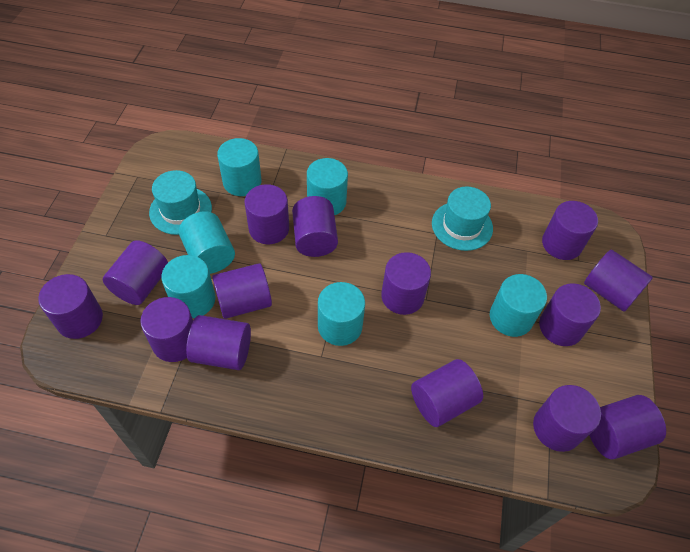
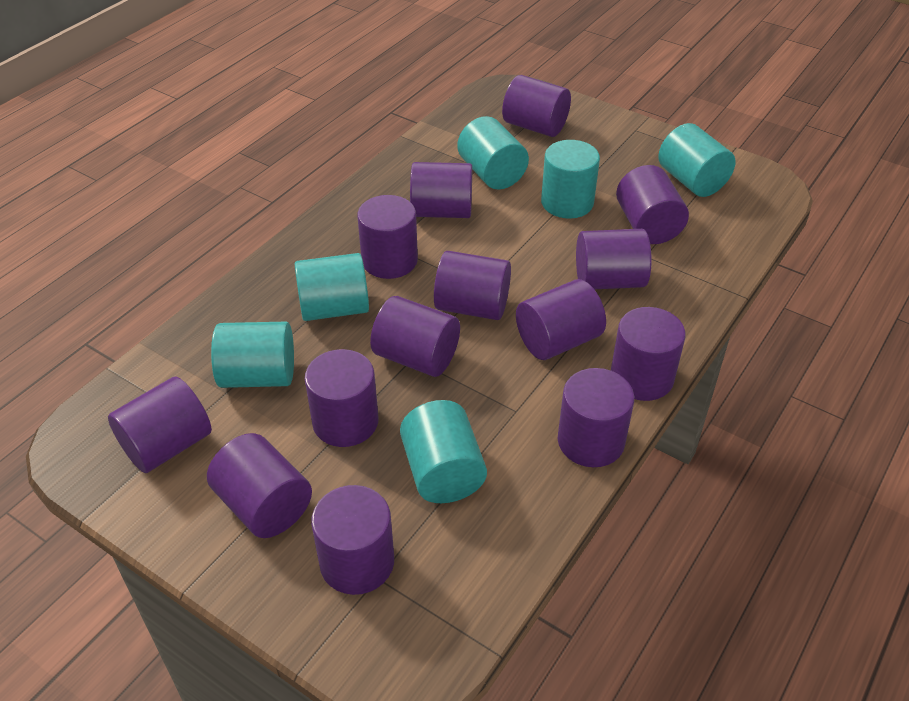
turquoise hat: [149,170,212,235] [432,187,493,251] = 2 -> none = 0

